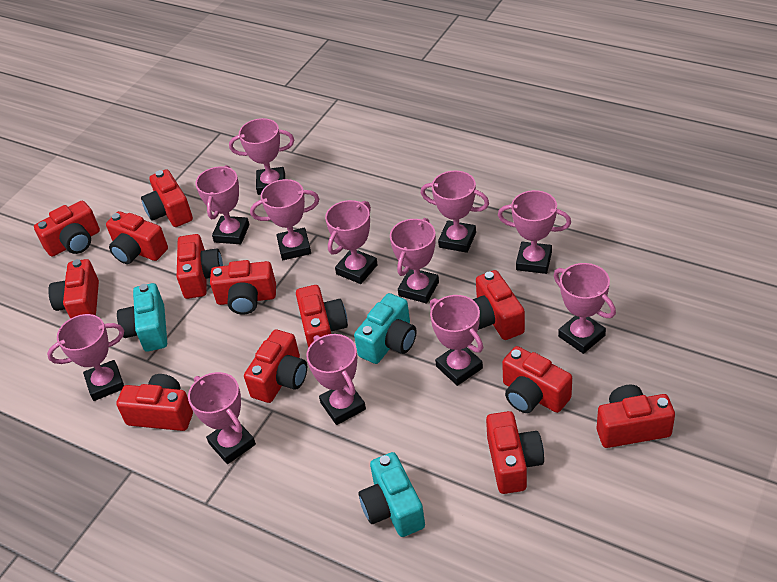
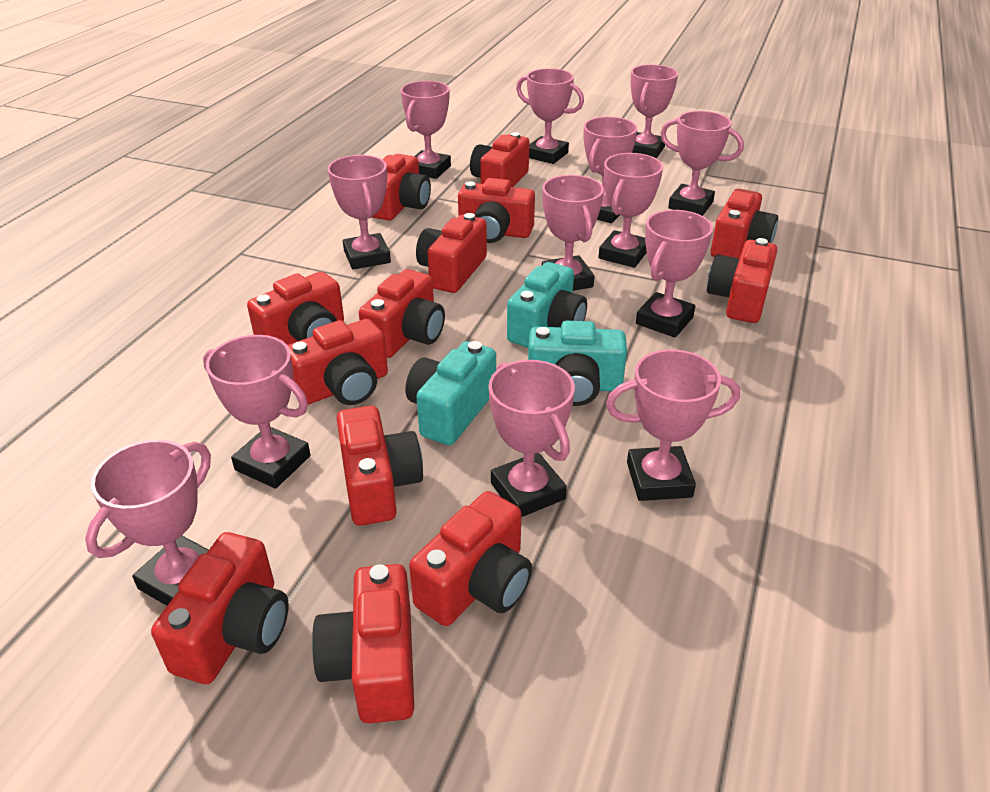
pink trophy: [47,314,124,401] [188,372,256,464] [195,165,249,244] [229,118,294,195] [250,179,319,260] [306,334,366,425] [325,200,378,284] [390,218,439,303] [421,170,489,253] [430,295,483,386] [498,190,571,274] [554,263,616,354] = 12 -> [85,440,211,606] [203,335,310,489] [328,155,391,269] [401,81,451,179] [489,360,575,517] [516,68,584,164] [542,175,604,291] [583,117,638,223] [598,153,663,268] [606,349,740,501] [631,64,678,158] [636,210,713,338] [660,111,744,216] = 13

